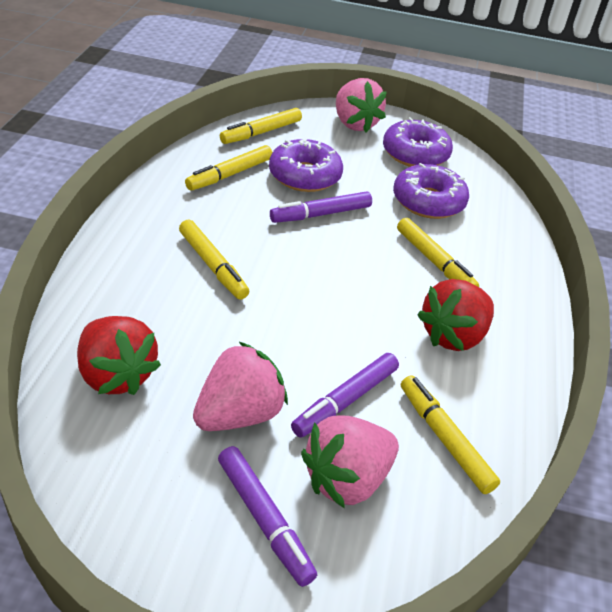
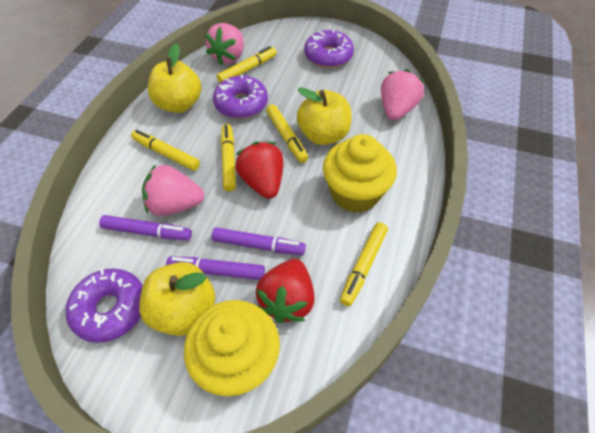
yellow apple: none = 0 -> [139,262,216,336] [148,44,202,113] [297,87,352,145] = 3
yellow cupcake: none = 0 -> [184,300,280,396] [323,134,397,213] = 2

